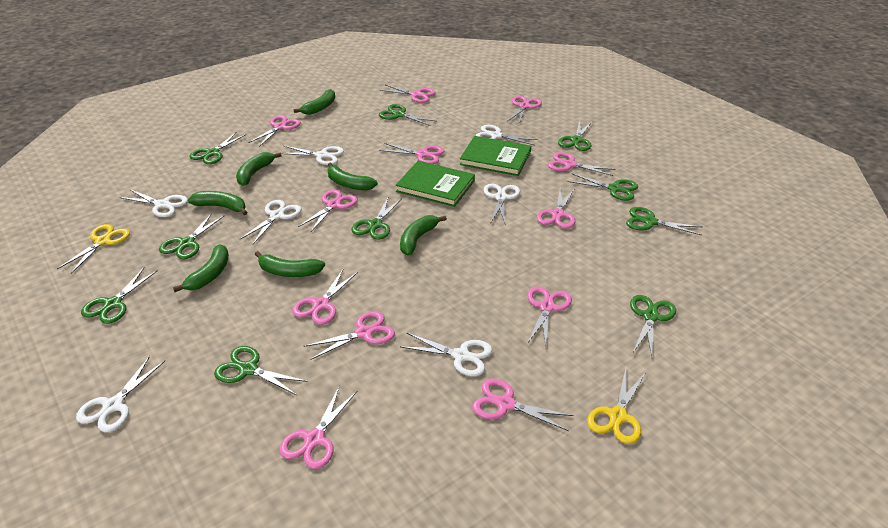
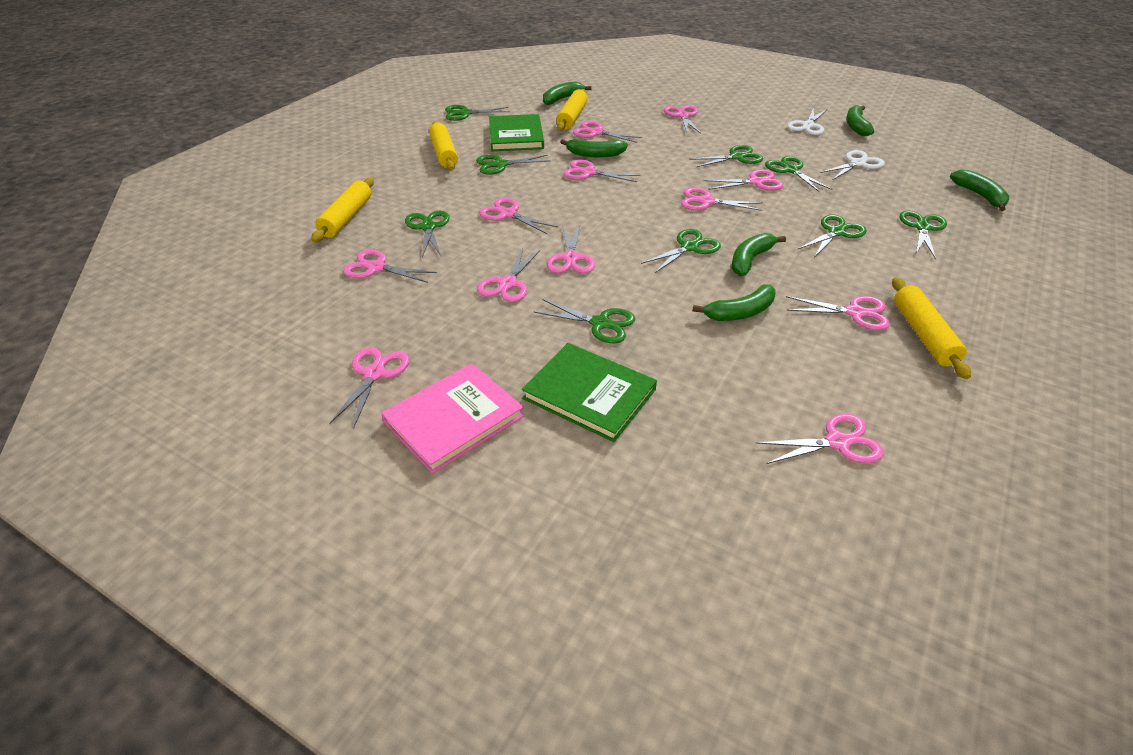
green banana: [173,244,229,292] [188,191,248,215] [236,152,282,186] [255,251,325,277] [294,89,335,115] [327,163,378,190] [400,215,447,255] = 7 -> [543,81,592,105] [560,139,628,157] [692,284,776,321] [732,233,786,276] [846,105,874,136] [950,170,1009,211] = 6
green scissors: [81,267,158,324] [159,213,224,259] [190,132,246,164] [214,346,308,395] [351,196,402,240] [379,104,435,126] [558,121,592,151] [568,174,638,201] [626,207,702,235] [630,295,676,357] = 10 -> [405,211,450,258] [445,105,510,121] [476,155,551,175] [533,299,635,343] [641,229,721,273] [689,145,763,167] [765,156,833,192] [798,215,867,257] [900,211,947,259] = 9
pink book: none = 0 -> [381,363,524,474] = 1
white scissors: [76,356,165,433] [119,189,188,217] [240,200,302,244] [281,146,344,165] [400,333,492,376] [475,125,538,145] [484,184,520,225] = 7 -> [788,107,827,135] [820,150,885,180] = 2
yellow rolling pin: none = 0 -> [311,178,374,243] [429,121,458,170] [556,89,588,131] [892,278,971,379] = 4
yellow scissors: [57,224,130,274] [587,369,646,444] = 2 -> none = 0

